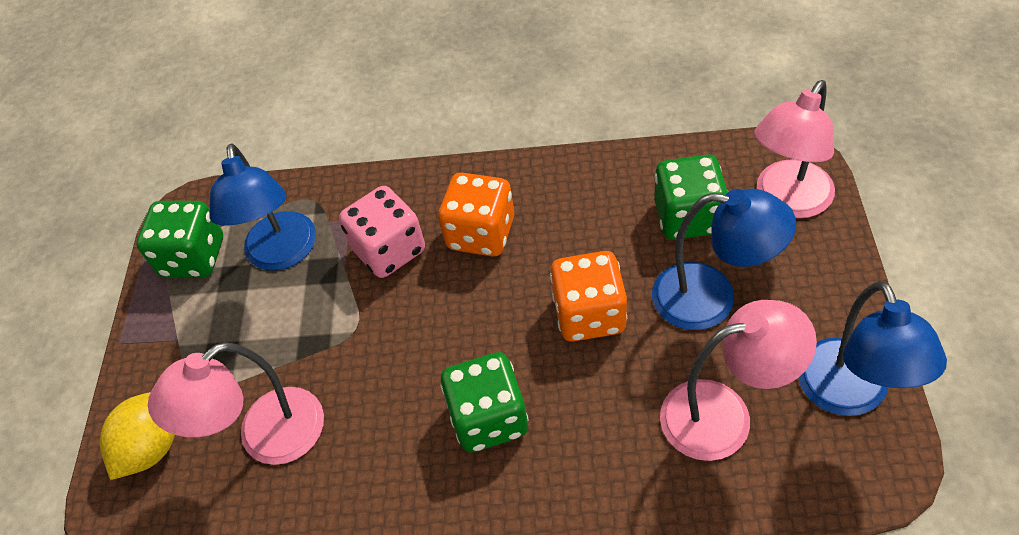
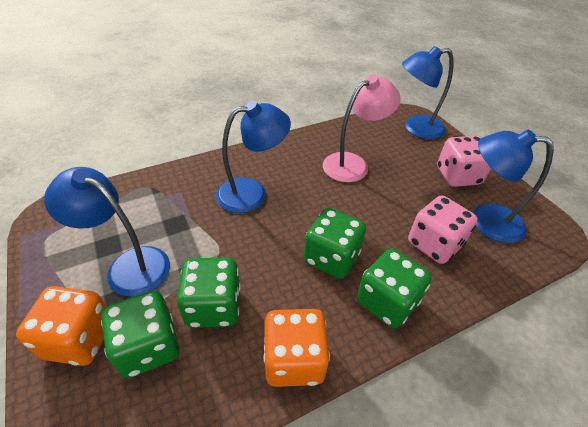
blue lamp: [210,144,316,271] [652,189,796,330] [798,281,947,416] = 3 -> [44,167,170,297] [216,101,291,213] [402,46,454,139] [473,130,554,243] = 4
green dice: [136,201,223,278] [440,352,529,453] [654,154,728,240] = 3 -> [101,291,179,378] [177,257,241,328] [304,208,366,279] [357,248,432,328] = 4
pink dice: [339,186,425,278] = 1 -> [408,195,478,264] [437,136,491,187] = 2
pink lamp: [148,342,324,465] [660,300,817,461] [754,80,835,218] = 3 -> [323,74,400,183] = 1
yellow lemon: [100,392,175,480] = 1 -> none = 0

